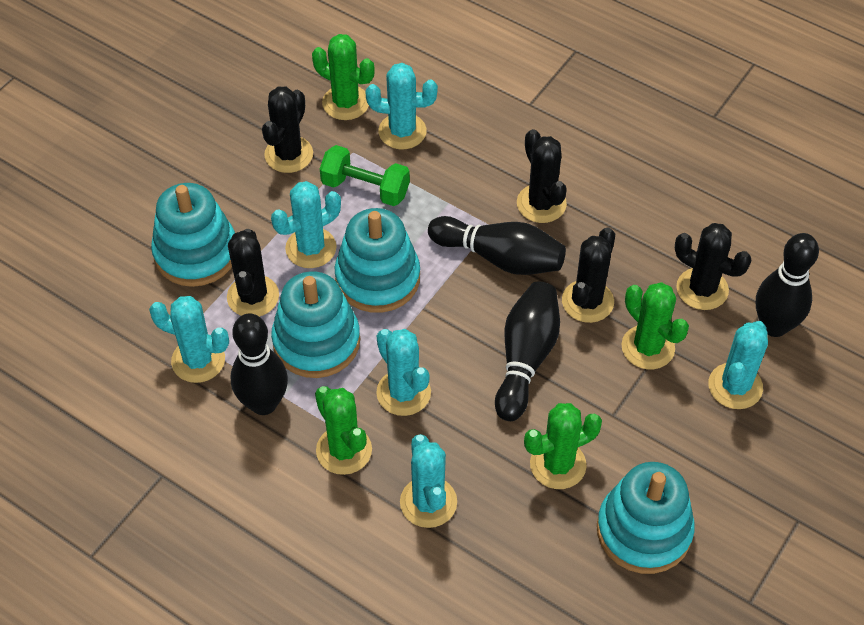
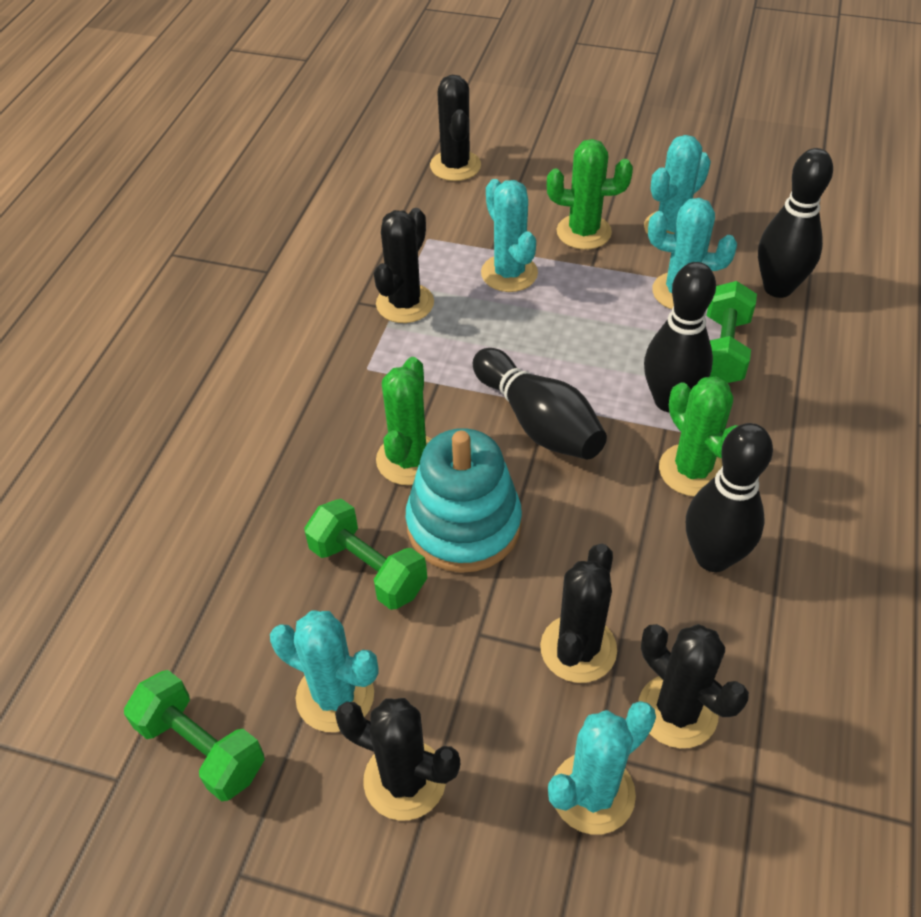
green cactus: [312,34,375,120] [315,386,372,475] [524,403,602,489] [621,282,689,369] = 4 -> [376,357,432,485] [547,139,633,250] [659,377,737,497] = 3
green dumbbell: [320,145,410,206] = 1 -> [124,670,265,801] [304,499,427,610] [706,281,757,383] = 3
turquoise cactus: [149,296,229,383] [271,181,341,268] [365,63,438,149] [376,329,431,416] [400,434,457,528] [708,321,768,409] = 6 -> [270,610,378,732] [481,179,538,292] [548,701,656,835] [644,135,711,235] [648,198,737,309] = 5
turquoise stacking toy: [151,183,235,287] [271,271,360,378] [335,208,420,313] [597,462,695,574] = 4 -> [406,428,522,573] = 1

